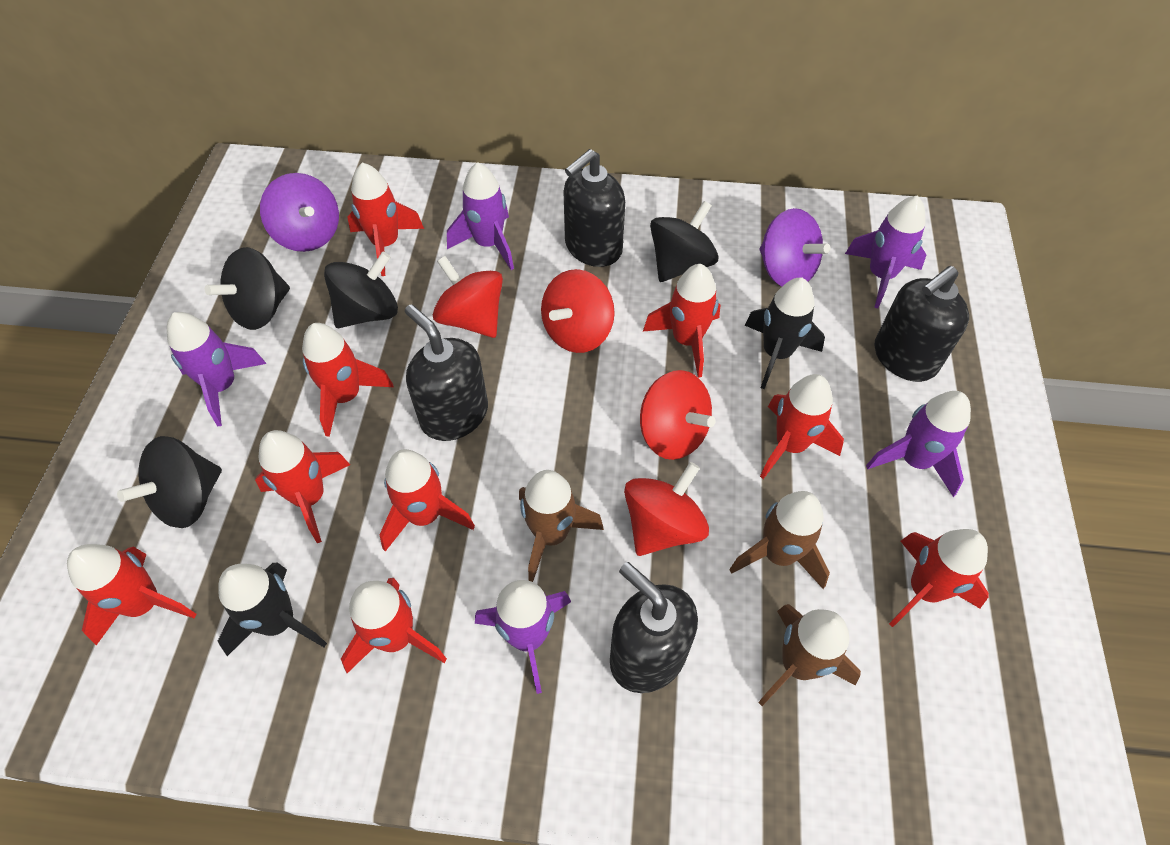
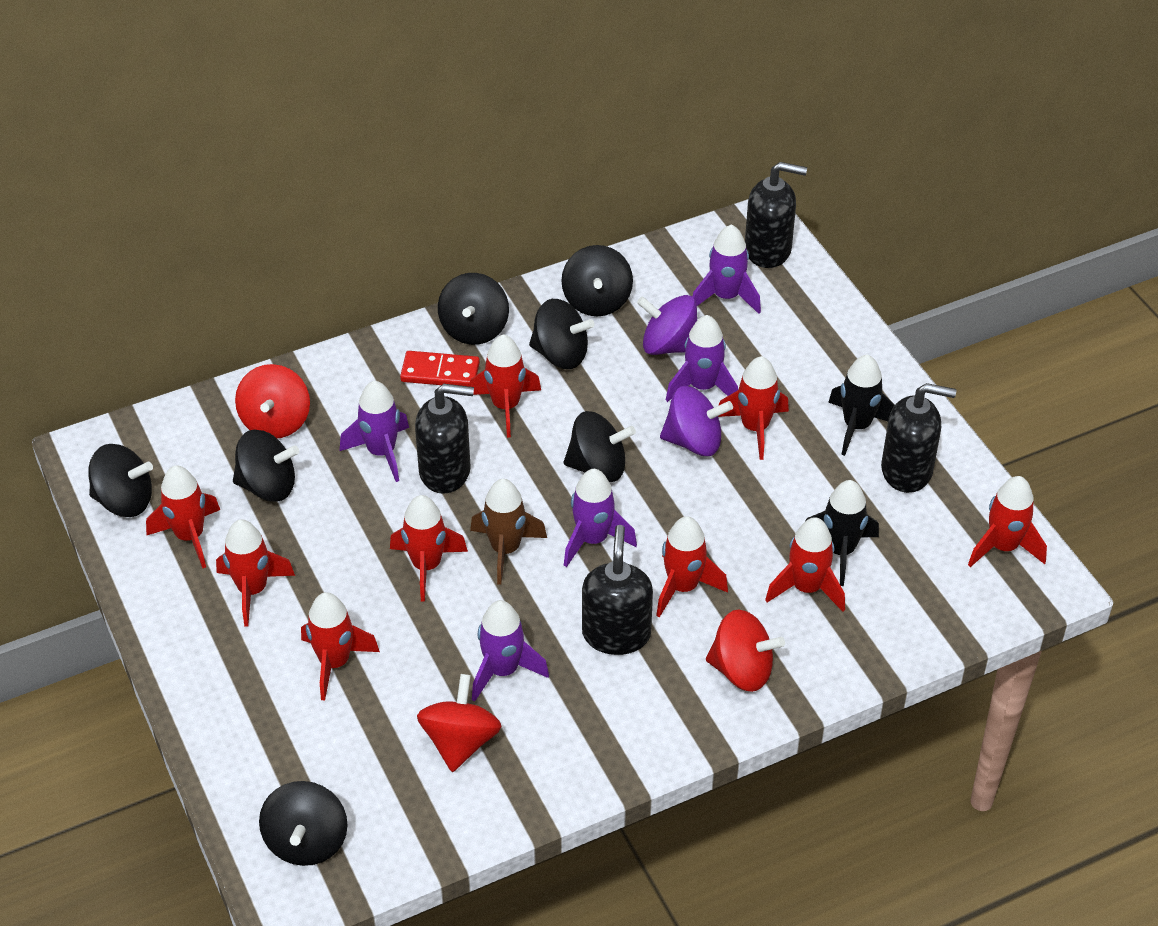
black spinning top: [117,436,222,528] [205,247,290,330] [324,252,398,328] [650,201,719,282] = 4 -> [88,444,153,517] [233,430,299,502] [259,781,347,866] [438,273,509,345] [529,299,595,369] [561,245,633,317] [563,411,636,482] = 7
brown rocket: [519,470,604,582] [729,491,830,589] [758,604,861,706] = 3 -> [470,479,547,585] = 1
red domino: none = 0 -> [400,351,480,386] = 1
red spinning top: [433,256,503,338] [541,269,615,353] [624,462,709,556] [640,370,715,460] = 4 -> [235,364,310,438] [417,674,502,772] [706,609,785,692] = 3

